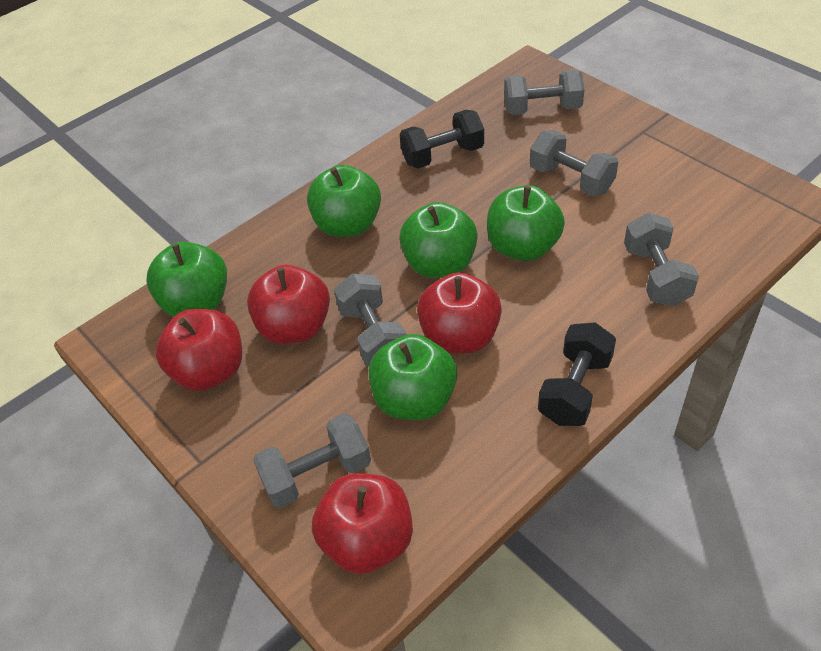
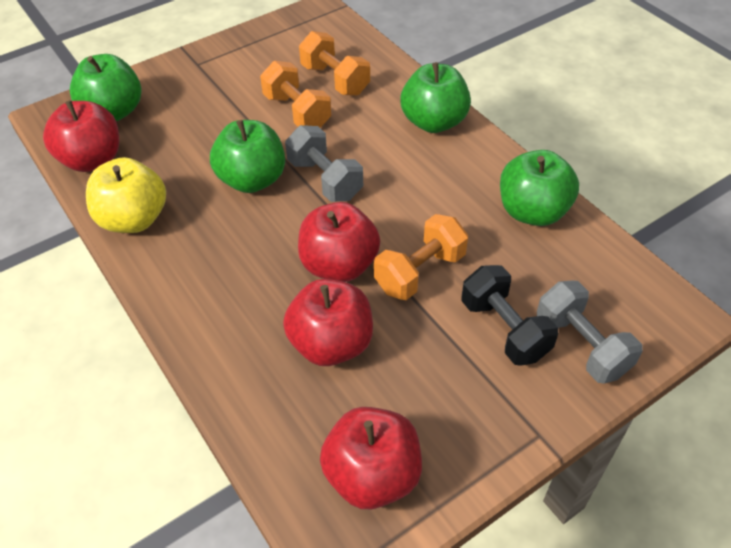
black dumbbell: [400,110,484,168] [538,322,616,426] = 2 -> [461,265,558,366] = 1
green apple: [146,242,227,317] [307,165,381,237] [369,334,457,420] [399,202,478,278] [487,185,565,261] = 5 -> [69,54,141,121] [210,120,285,193] [400,62,471,133] [500,150,579,226] = 4
grey dumbbell: [253,413,371,508] [334,274,406,366] [504,70,584,115] [530,130,618,196] [624,213,699,306] = 5 -> [285,125,363,202] [537,280,643,384] = 2
orange dumbbell: none = 0 -> [260,61,332,128] [299,31,370,96] [374,214,468,300] = 3
yellow apple: none = 0 -> [86,157,166,233] = 1

